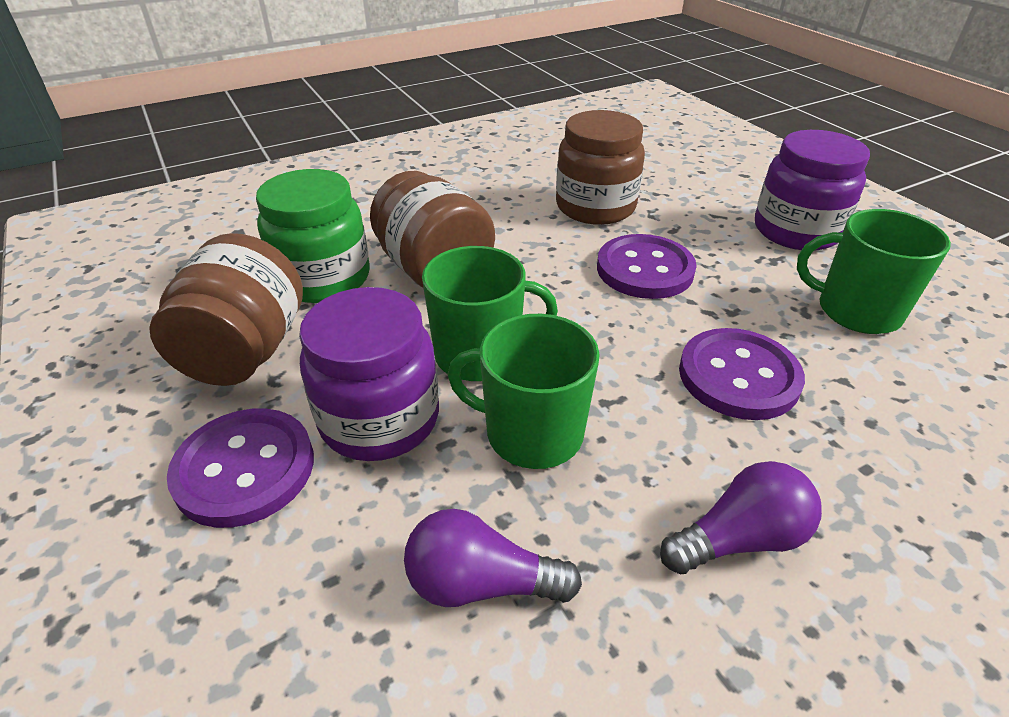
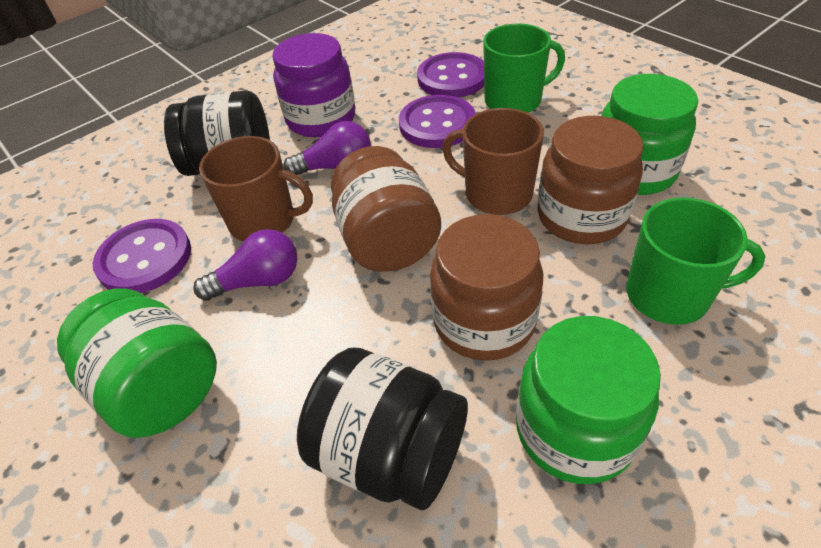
black jar: none = 0 -> [164,90,270,176] [297,347,468,510] = 2
brown mug: none = 0 -> [199,136,313,241] [442,108,544,215] = 2
green jar: [256,169,369,303] = 1 -> [57,288,217,438] [516,316,661,484] [601,74,698,195] = 3
green mug: [422,246,558,381] [448,314,600,469] [797,209,951,334] = 3 -> [483,23,565,113] [626,197,766,325] = 2
purple jar: [299,287,439,461] [755,130,870,251] = 2 -> [272,33,355,137] = 1

